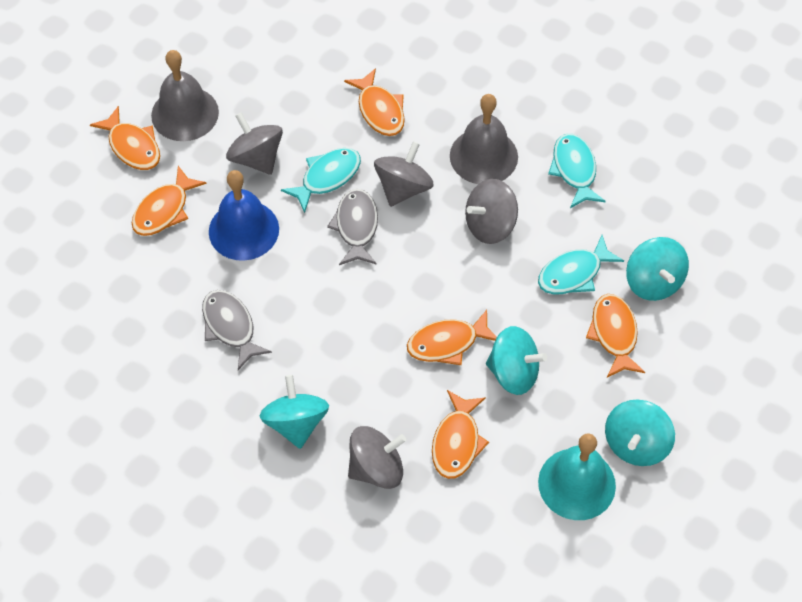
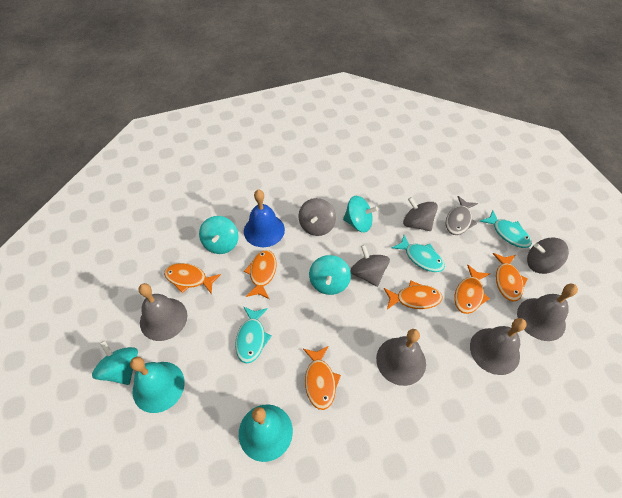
grey bell: [151,50,219,141] [450,94,518,184] = 2 -> [138,283,187,341] [376,329,426,386] [470,318,526,375] [517,283,578,341] = 4
grey fish: [202,290,272,370] [327,189,378,265] = 2 -> [446,196,478,235] = 1
turquoise bell: [538,433,616,520] = 1 -> [130,357,185,413] [239,404,293,462] = 2

